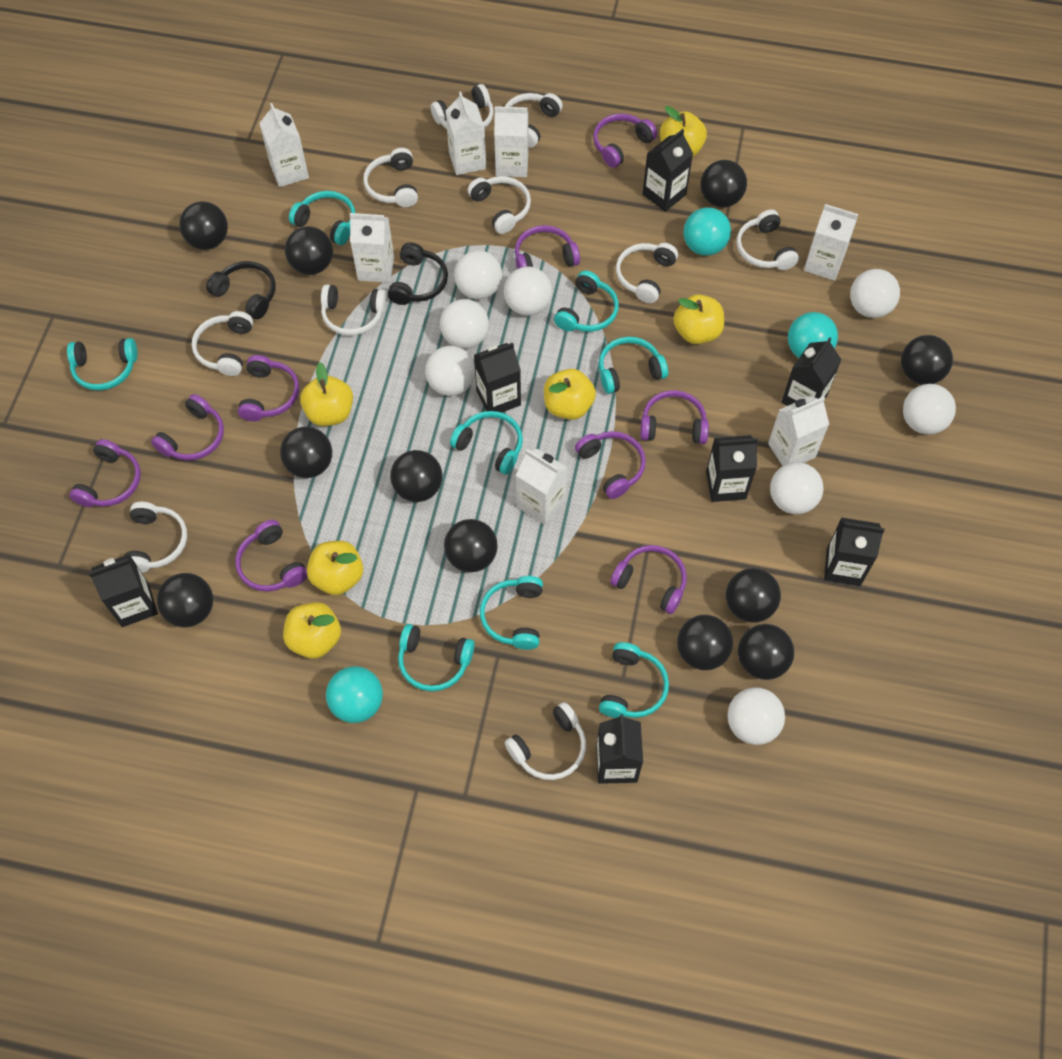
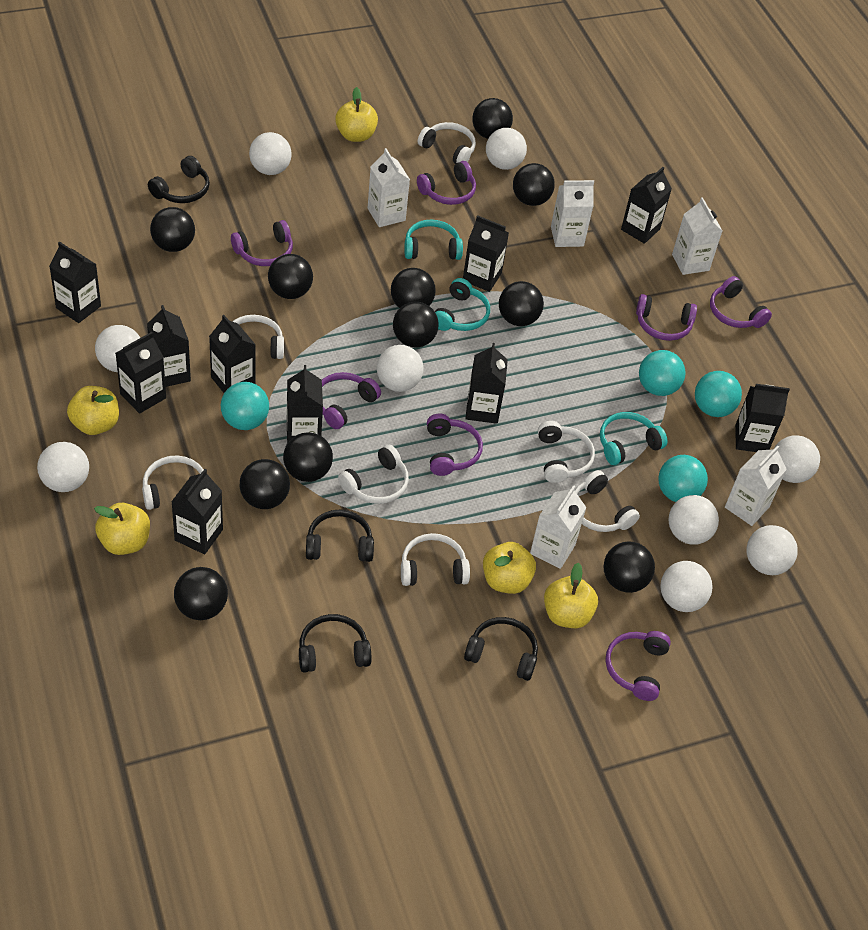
black carton: [88,554,158,627] [474,343,521,413] [596,714,643,784] [643,129,693,212] [706,435,758,502] [781,337,841,406] [824,517,885,586] = 7 -> [49,242,101,323] [116,332,166,414] [147,305,191,387] [171,469,223,554] [209,315,256,393] [287,365,323,443] [463,215,509,292] [465,343,508,424] [621,167,672,244] [735,384,790,452] = 10
black headphones: [206,261,275,319] [388,243,448,305] = 2 -> [148,156,210,203] [299,614,372,673] [306,510,374,562] [464,617,538,681] = 4
purple headphones: [69,439,141,507] [151,394,224,461] [235,520,307,592] [238,355,299,421] [515,225,580,269] [575,431,646,499] [593,113,657,168] [610,545,687,614] [640,390,709,444] = 9 -> [231,220,293,266] [322,372,381,429] [417,161,476,205] [427,413,483,476] [605,631,671,701] [636,294,697,341] [710,276,772,328] = 7
turquoise ball: [326,666,383,723] [683,207,731,256] [788,312,838,358] = 3 -> [221,382,269,430] [639,350,685,396] [658,455,708,502] [695,371,742,417] = 4
turquoise headphones: [67,338,138,390] [289,191,355,245] [398,624,475,692] [450,411,523,475] [480,576,543,650] [554,270,619,332] [599,337,668,394] [599,642,669,718] = 8 -> [404,219,463,260] [434,278,490,331] [600,412,667,465] = 3
white ball: [425,346,475,396] [440,299,489,349] [454,250,502,299] [504,267,552,316] [728,687,785,745] [770,462,823,514] [850,269,900,318] [903,384,956,435] = 8 -> [37,442,89,492] [95,325,140,372] [249,132,291,175] [377,345,424,392] [486,128,527,170] [660,561,712,612] [669,495,719,545] [747,525,798,575] [774,435,820,483] = 9
white carton: [259,103,309,187] [350,213,394,283] [445,91,486,175] [494,106,528,177] [516,449,568,525] [768,396,829,466] [804,204,858,281] = 7 -> [368,148,410,227] [530,485,587,569] [551,180,594,247] [672,197,722,275] [725,445,787,526] = 5
white headphones: [124,502,187,573] [192,311,253,376] [321,284,387,336] [363,148,418,207] [431,84,494,129] [468,176,531,234] [505,93,563,148] [505,702,586,780] [616,243,678,303] [737,210,799,270] = 10 -> [142,455,204,510] [232,315,284,359] [338,445,409,504] [401,533,470,586] [418,122,476,164] [538,421,595,483] [575,470,640,532] = 7
yellow apple: [283,602,341,659] [300,363,353,426] [307,541,363,595] [544,369,596,420] [660,106,707,157] [673,294,724,344] = 6 -> [67,386,119,435] [94,503,150,555] [335,87,378,142] [483,542,536,594] [544,563,598,628] = 5

